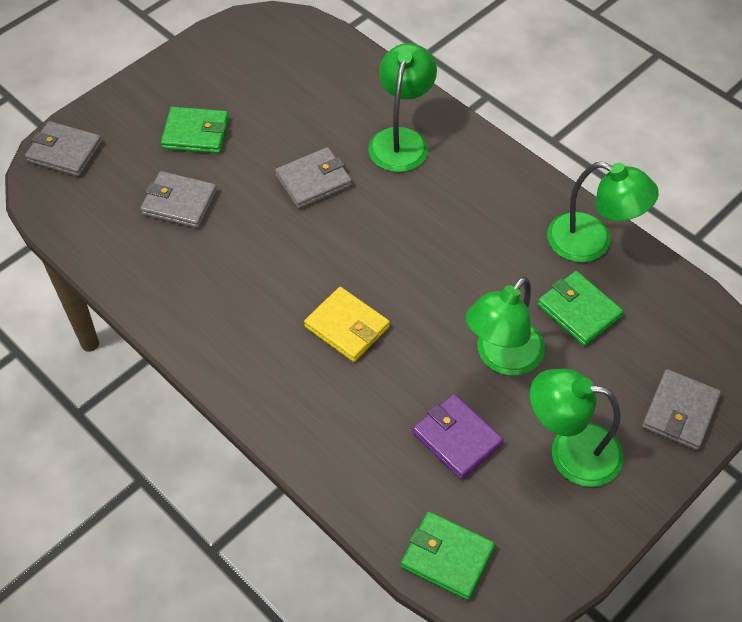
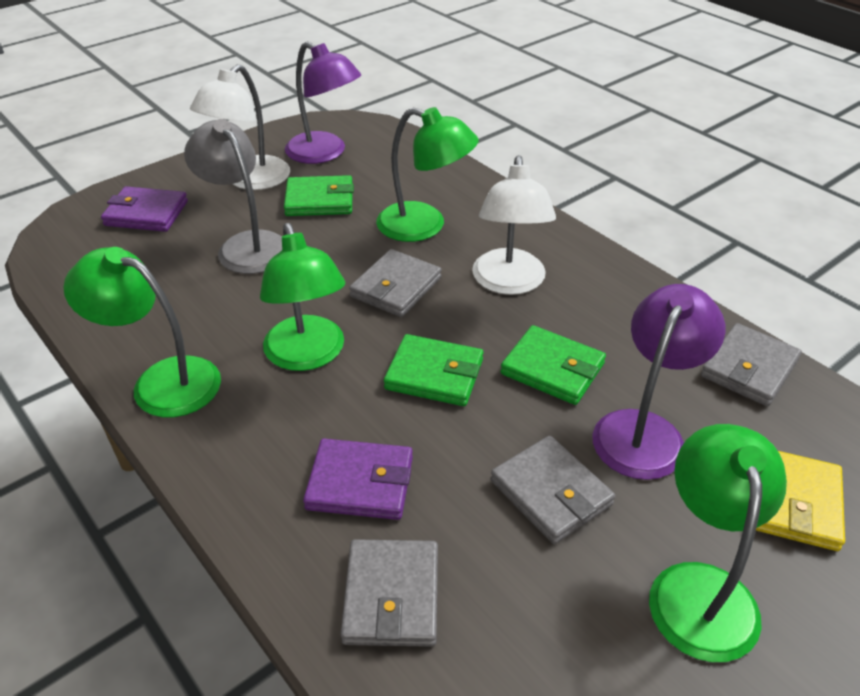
grey lamp: none = 0 -> [184,119,282,274] = 1
purple lamp: none = 0 -> [285,41,361,164] [592,284,725,480] = 2
purple wallet: [413,394,504,479] = 1 -> [101,186,188,232] [303,439,413,520] = 2
white lamp: none = 0 -> [190,64,290,190] [472,155,556,295] = 2

